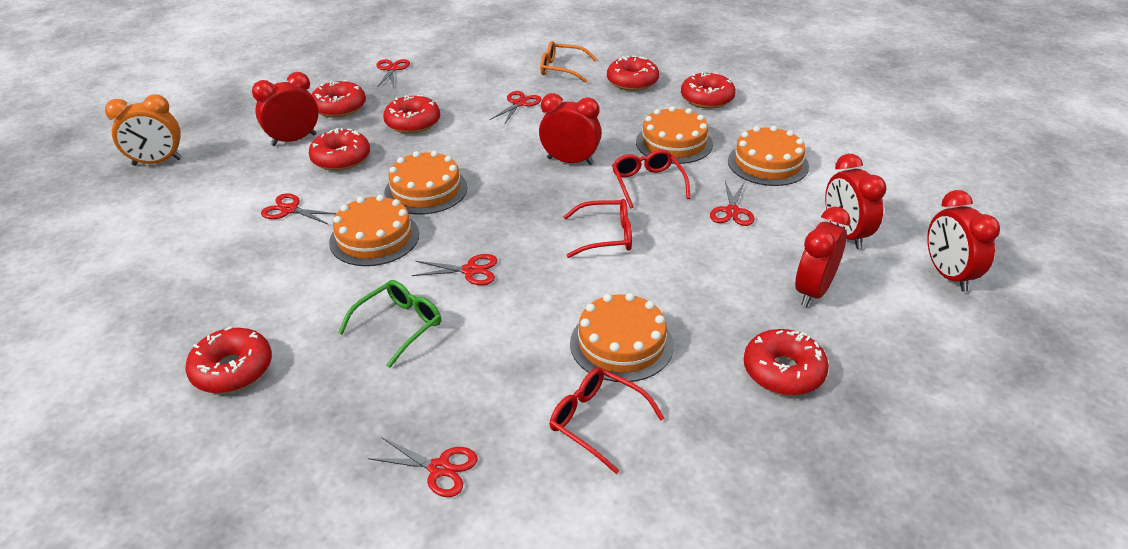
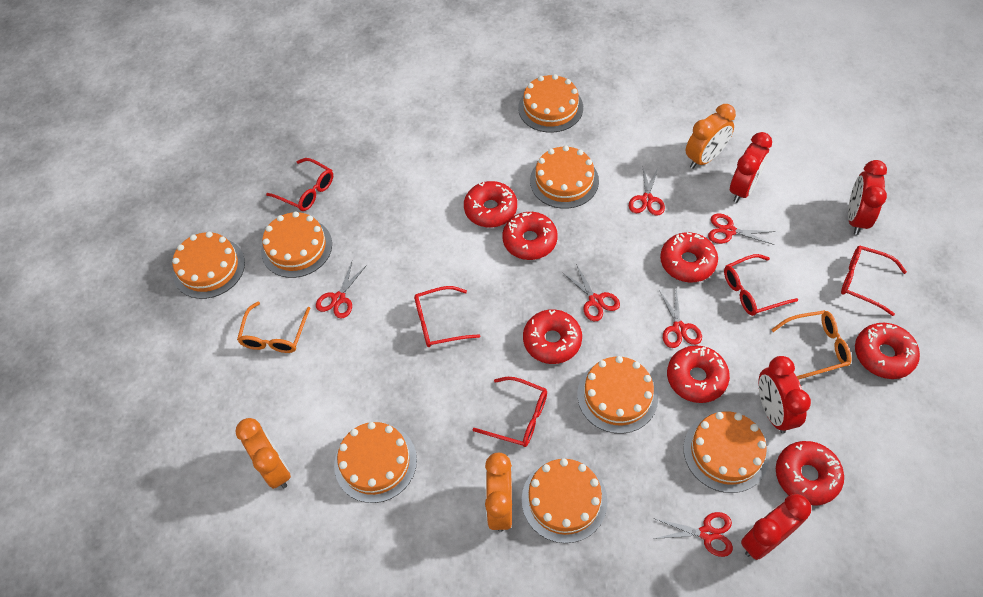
green glasses: [338,280,441,368] = 1 -> none = 0
orange cake: [329,195,419,266] [384,151,467,215] [570,293,674,382] [636,106,713,164] [728,126,809,186] = 5 -> [172,232,245,299] [261,211,332,278] [334,422,417,503] [518,74,583,133] [522,458,607,543] [530,145,599,209] [577,356,658,434] [684,411,769,493] = 8
orange clock: [105,94,182,166] = 1 -> [236,418,291,489] [485,453,512,532] [686,104,736,169] = 3
orange glasses: [540,41,597,83] = 1 -> [237,301,310,353] [771,310,852,380] = 2
red clock: [252,72,319,146] [539,93,602,165] [795,207,851,307] [825,154,887,249] [927,190,1000,292] = 5 -> [730,132,772,203] [741,494,811,560] [759,356,811,434] [848,160,887,235] = 4
red glasses: [550,368,664,474] [563,199,632,258] [612,150,690,208] = 3 -> [266,158,333,211] [414,286,480,347] [472,377,547,447] [724,254,798,316] [841,246,907,316] = 5

